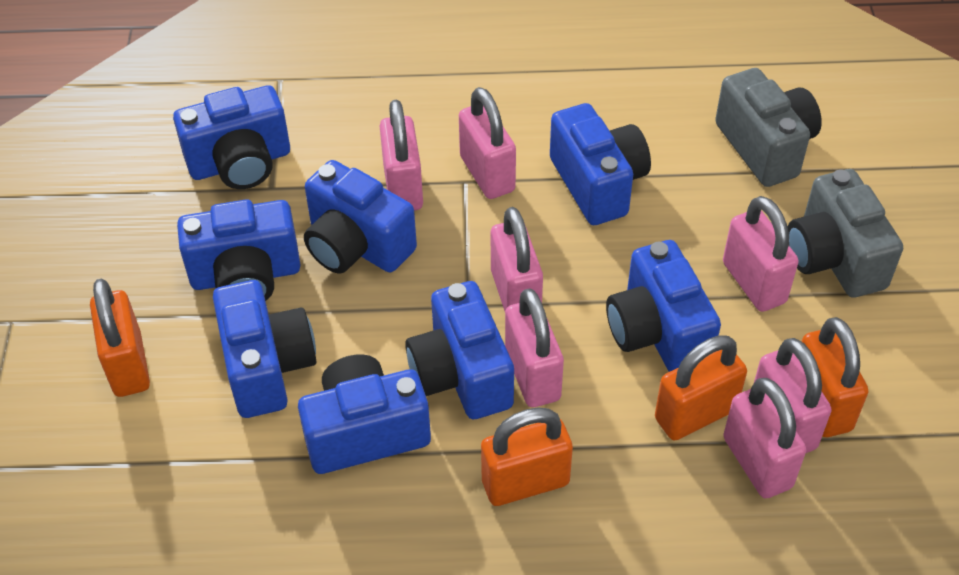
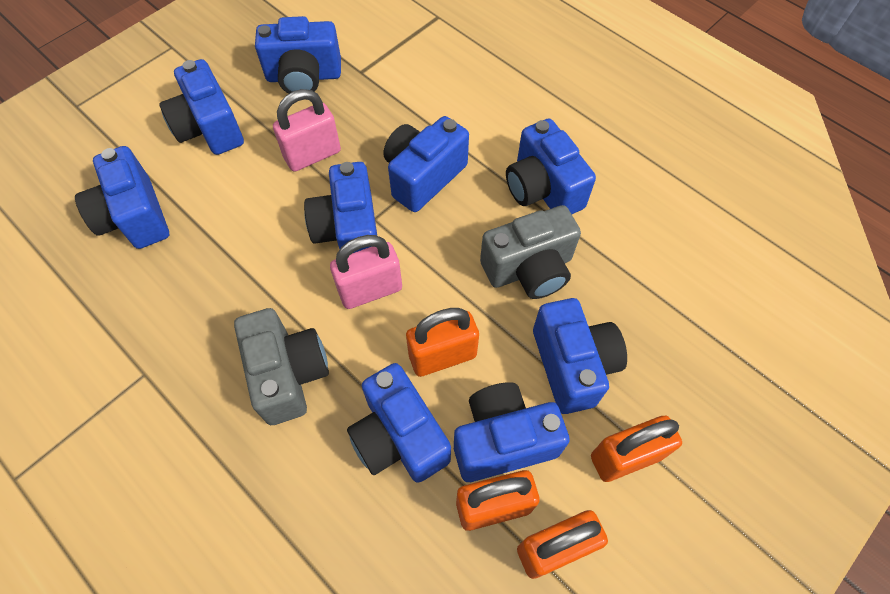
blue camera: [173,85,290,189] [177,200,300,301] [213,280,317,418] [298,354,431,474] [304,160,417,273] [405,281,514,419] [550,103,651,225] [606,240,721,372] = 8 -> [75,146,169,249] [159,59,244,155] [255,16,341,94] [304,162,377,253] [347,363,451,483] [383,116,469,212] [454,382,570,482] [506,118,596,214] [533,298,627,414] = 9
pink padlock: [380,100,423,211] [459,87,516,199] [491,207,543,311] [505,288,564,407] [723,196,799,312] [723,378,806,499] [754,338,831,453] = 7 -> [273,89,341,172] [330,235,402,309] = 2

